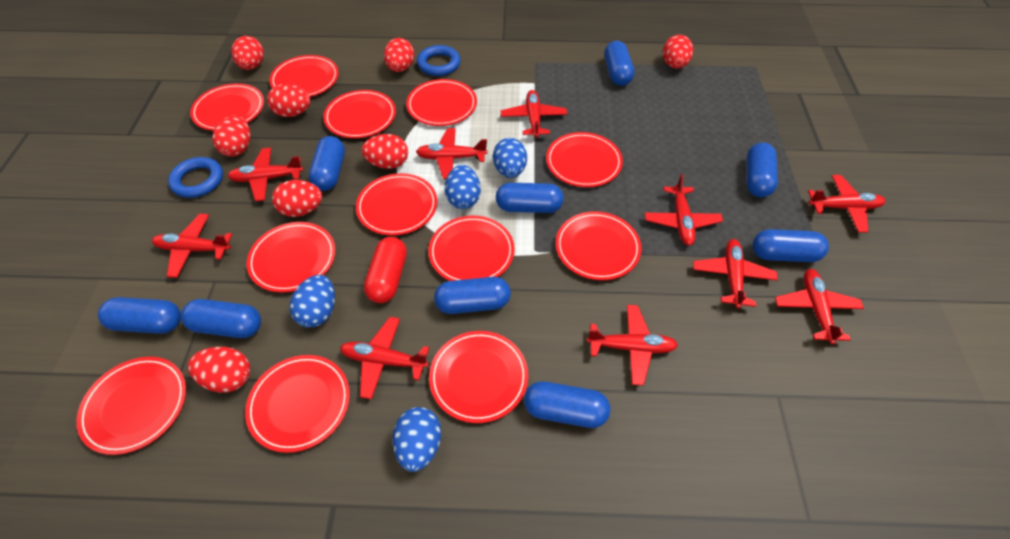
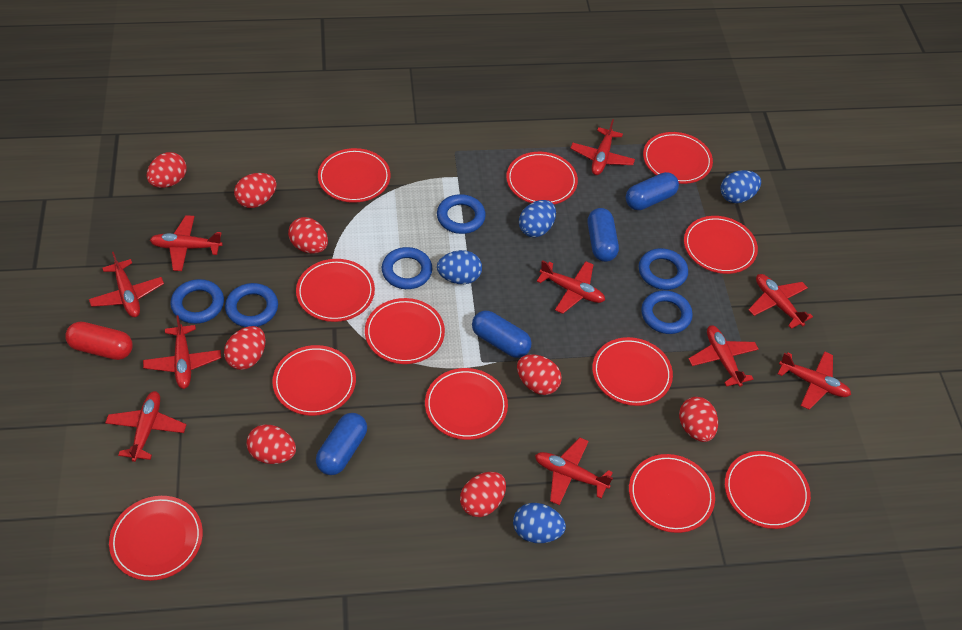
blue capsule: [98,297,181,334] [181,299,261,338] [309,136,345,191] [434,277,511,314] [496,183,564,213] [524,381,610,428] [604,41,634,86] [746,143,778,197] [753,229,829,262] = 9 -> [316,413,367,475] [472,311,532,358] [588,208,619,262] [626,172,679,210] = 4
blue ring: [168,157,223,198] [417,45,461,76] = 2 -> [170,279,224,324] [225,283,278,327] [382,247,432,289] [437,194,486,234] [639,248,688,290] [641,290,693,334] = 6

